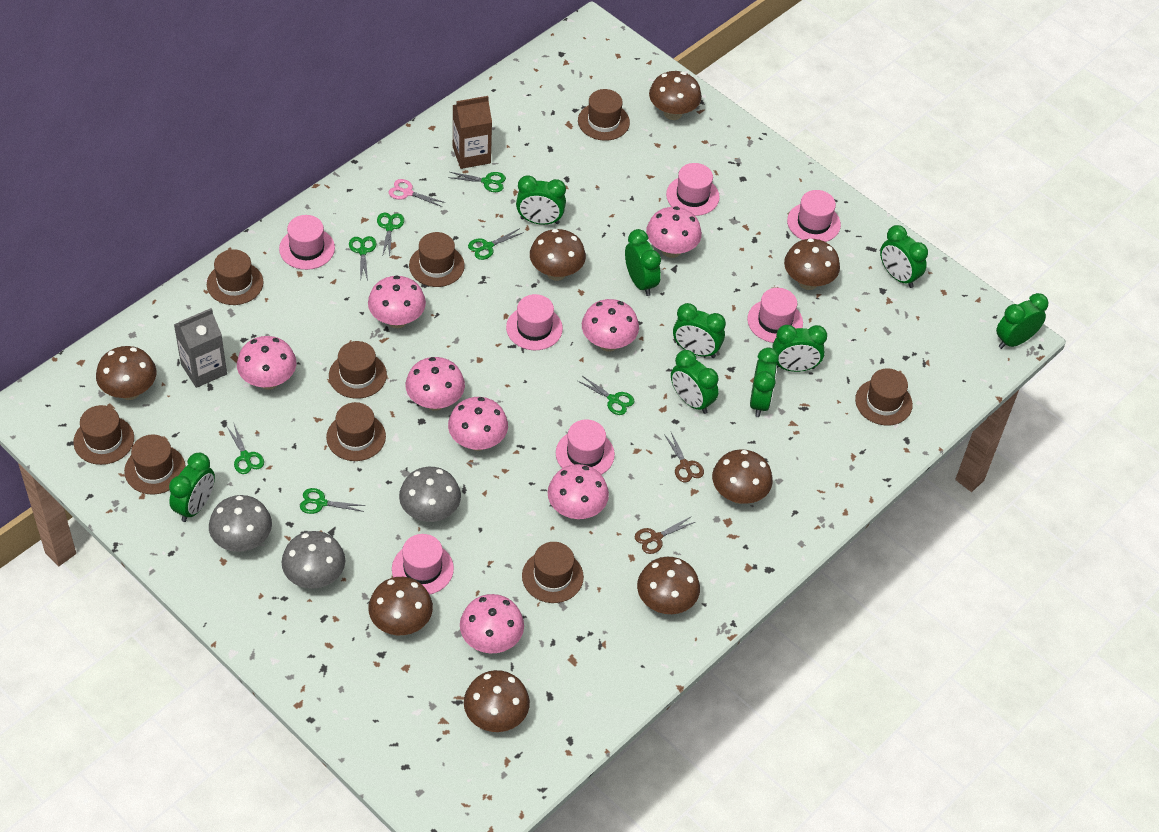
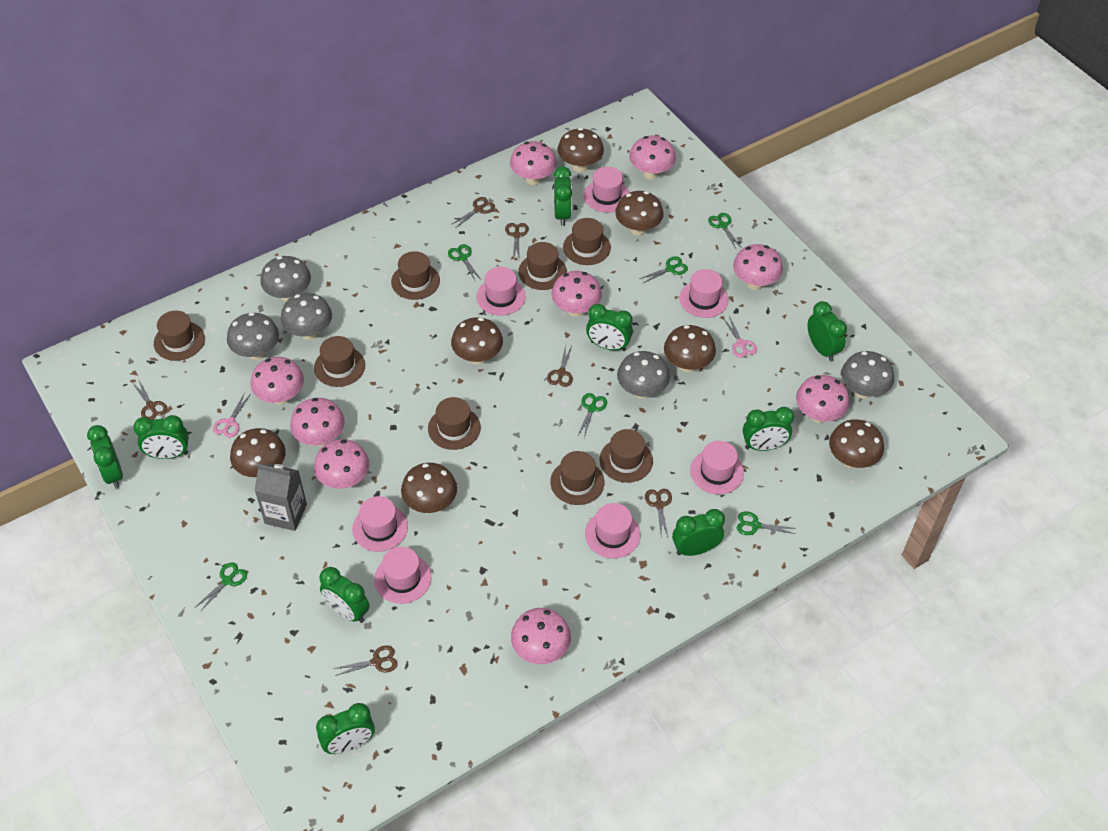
brown carton: [453,96,492,169] = 1 -> none = 0
brown hat: [73,405,134,465] [124,435,185,495] [207,249,264,305] [326,402,386,461] [329,341,387,399] [409,232,465,287] [522,542,584,603] [578,89,630,141] [855,368,913,426] = 9 -> [154,311,205,361] [314,336,365,387] [391,251,440,300] [428,397,481,450] [518,242,567,290] [550,451,604,505] [563,218,611,265] [599,429,653,483] = 8
brown mushroom: [96,346,156,400] [369,577,433,635] [464,670,530,732] [530,229,586,281] [637,557,700,614] [649,71,702,120] [712,449,773,504] [784,238,840,290] = 8 -> [230,428,286,477] [401,463,457,513] [451,317,503,365] [558,128,604,172] [615,191,663,236] [664,325,716,372] [829,419,884,468] = 7
brown scissors: [635,517,695,554] [664,432,704,482] = 2 -> [132,379,167,420] [333,645,398,676] [452,197,495,228] [505,223,529,259] [547,345,573,387] [645,489,672,537] = 6
green scissors: [227,424,264,474] [300,488,366,514] [349,236,377,282] [377,213,404,257] [448,172,506,192] [468,228,524,260] [578,376,635,415] = 7 -> [194,562,247,612] [448,244,481,282] [577,393,607,438] [639,256,688,284] [708,213,742,248] [737,511,795,535] = 6
grey mushroom: [209,495,272,552] [282,531,345,589] [399,467,461,522] = 3 -> [227,312,279,360] [260,256,311,302] [281,293,332,340] [617,351,670,399] [841,351,894,399] = 5
pink mushroom: [237,336,296,390] [368,275,426,328] [405,357,465,411] [448,397,508,451] [460,594,524,653] [548,464,609,519] [582,299,639,352] [646,206,702,258] = 8 -> [250,357,304,405] [290,398,345,446] [314,439,370,489] [510,141,557,185] [511,608,571,664] [551,271,602,317] [629,135,676,179] [733,244,783,290] [796,375,849,423] = 9
pink scissors: [389,179,445,207] = 1 -> [213,394,251,438] [723,316,757,358] = 2

